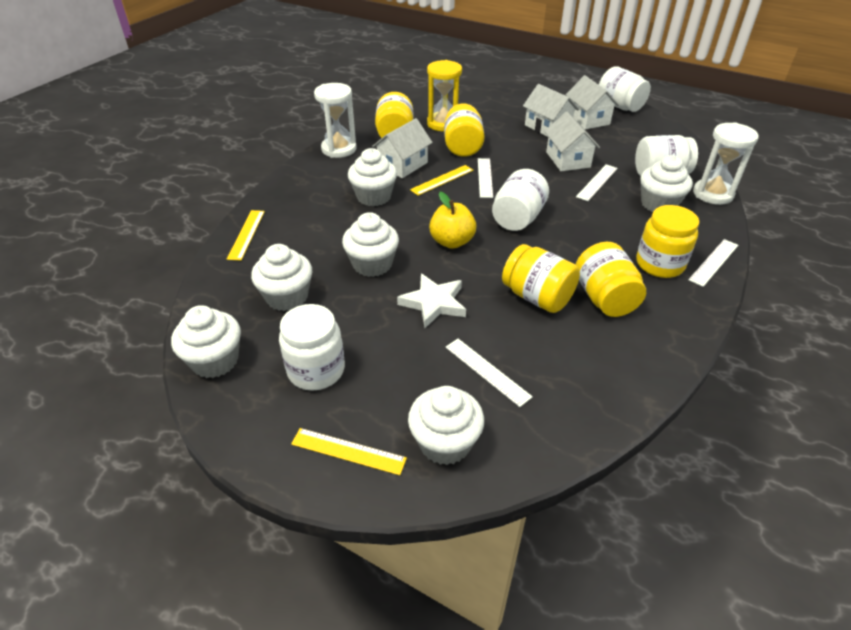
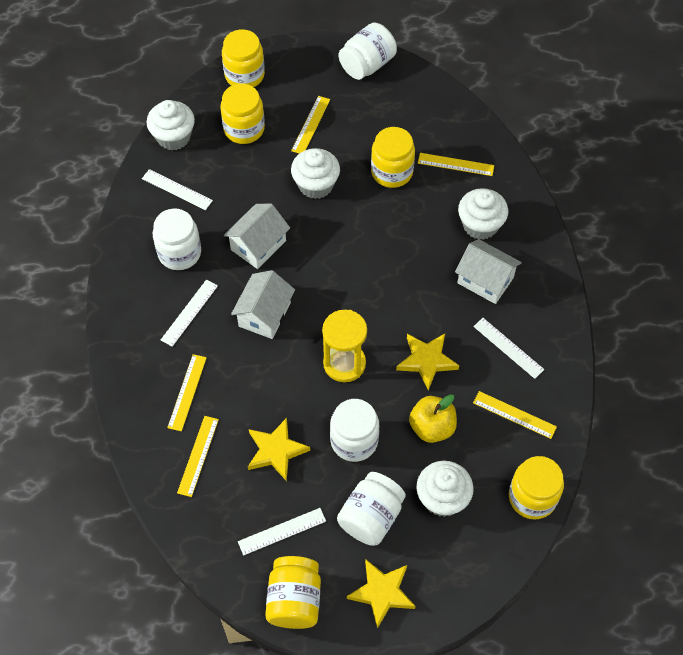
white cupcake: [171,305,241,378] [251,244,312,311] [342,212,399,277] [348,148,397,206] [408,386,484,465] [640,155,693,212] = 6 -> [146,100,195,150] [291,148,340,199] [417,461,474,517] [458,188,508,240] = 4
white hourglass: [314,83,357,158] [693,122,759,205] = 2 -> none = 0
white house: [372,118,433,178] [523,84,579,137] [545,112,600,171] [566,75,619,130] = 4 -> [224,204,290,269] [231,270,295,339] [455,239,522,304] = 3
white star: [397,274,466,328] = 1 -> none = 0
yellow ruler: [227,210,265,261] [291,428,407,475] [410,165,474,196] = 3 -> [167,354,207,431] [177,416,219,497] [291,96,330,154] [418,153,494,176] [473,391,557,439] = 5
yellow star: none = 0 -> [248,418,310,481] [347,559,415,629] [396,334,459,390] = 3

